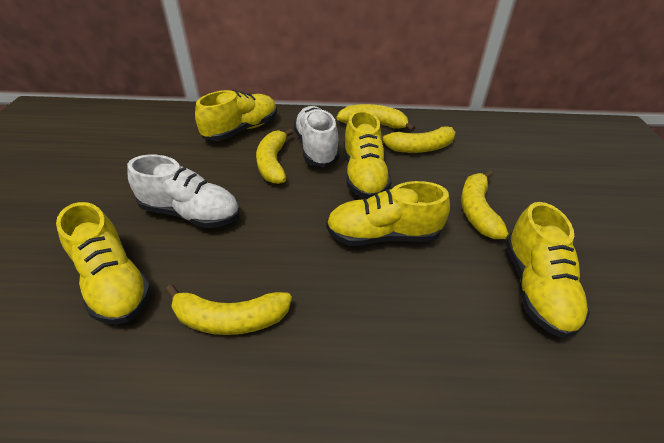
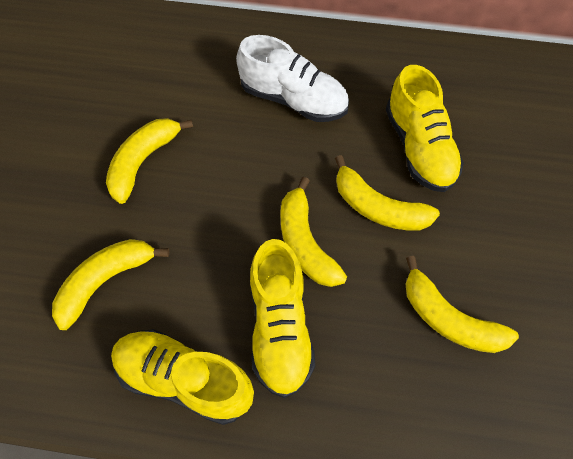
white shoe: [127,155,240,228] [294,106,340,167] = 2 -> [236,35,349,122] = 1
yellow shoe: [56,202,152,325] [195,90,277,141] [326,181,450,246] [343,110,392,199] [505,202,590,338] = 5 -> [111,329,254,425] [250,239,315,398] [386,65,464,192] = 3

